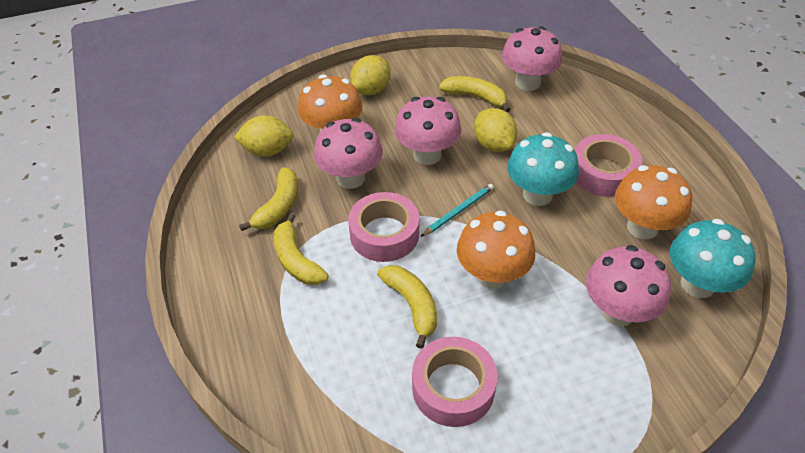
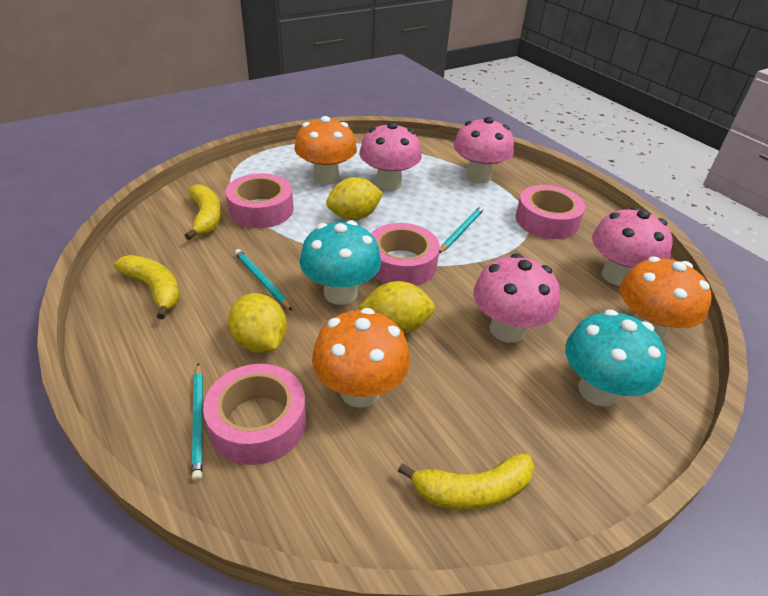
pink tape: [348,192,419,262] [412,337,497,427] [575,134,642,197] = 3 -> [203,364,306,465] [225,173,294,228] [371,223,440,286] [516,185,585,239] = 4
turquoise pencil: [420,184,494,237] = 1 -> [191,363,203,481] [235,249,292,310] [439,206,484,253] = 3
yellow banana: [239,168,298,231] [274,213,329,285] [377,265,437,349] [439,76,511,112] = 4 -> [114,255,180,319] [185,184,221,240] [398,453,535,510] = 3

